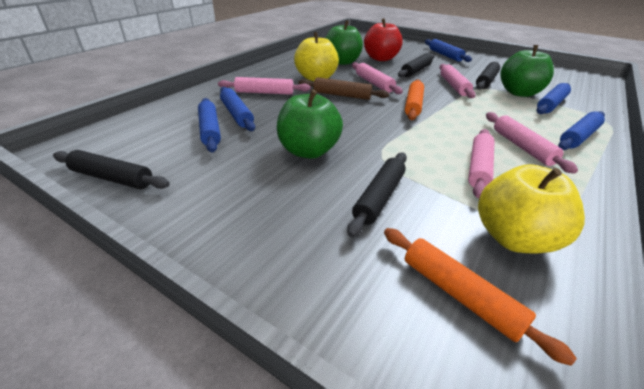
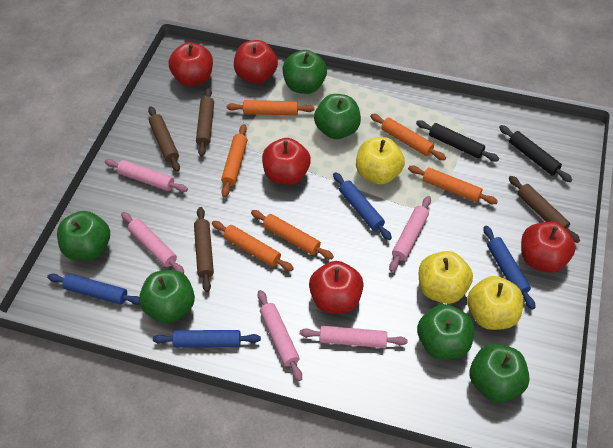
black rolling pin: [53,150,170,189] [347,152,407,237] [398,53,435,77] [476,62,500,90] = 4 -> [416,120,499,162] [499,125,572,182] = 2
blue rolling pin: [198,98,221,152] [220,87,255,131] [425,39,472,62] [537,83,571,114] [558,111,605,150] = 5 -> [47,274,139,305] [153,330,261,348] [333,172,392,240] [483,226,535,310] = 4
brown rolling pin: [298,77,389,100] = 1 -> [148,106,180,172] [194,207,214,292] [196,88,214,157] [509,176,580,243] = 4
green apple: [277,90,343,159] [325,20,363,65] [500,45,554,97] = 3 -> [57,211,110,261] [139,270,195,323] [283,50,327,94] [314,94,361,139] [417,304,474,360] [470,344,530,402] = 6
orange rolling pin: [384,228,577,366] [405,79,424,120] = 2 -> [212,221,294,271] [221,124,247,197] [227,100,315,115] [251,210,334,259] [370,114,446,160] [408,165,498,204] = 6
red apple: [364,18,403,61] = 1 -> [169,42,213,86] [234,40,278,84] [262,138,311,185] [309,261,364,313] [521,222,576,273] = 5
yellow apple: [294,32,339,81] [478,164,585,253] = 2 -> [356,137,405,185] [419,251,473,304] [467,276,523,330] = 3

